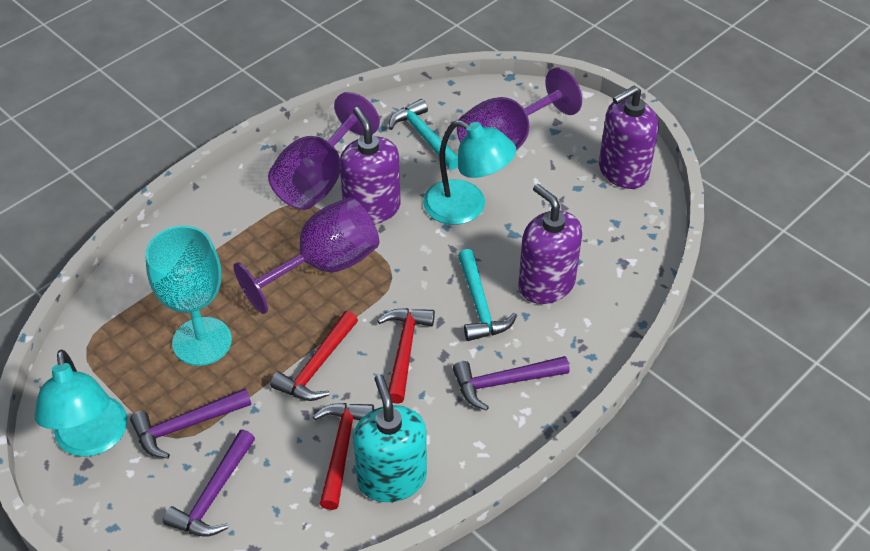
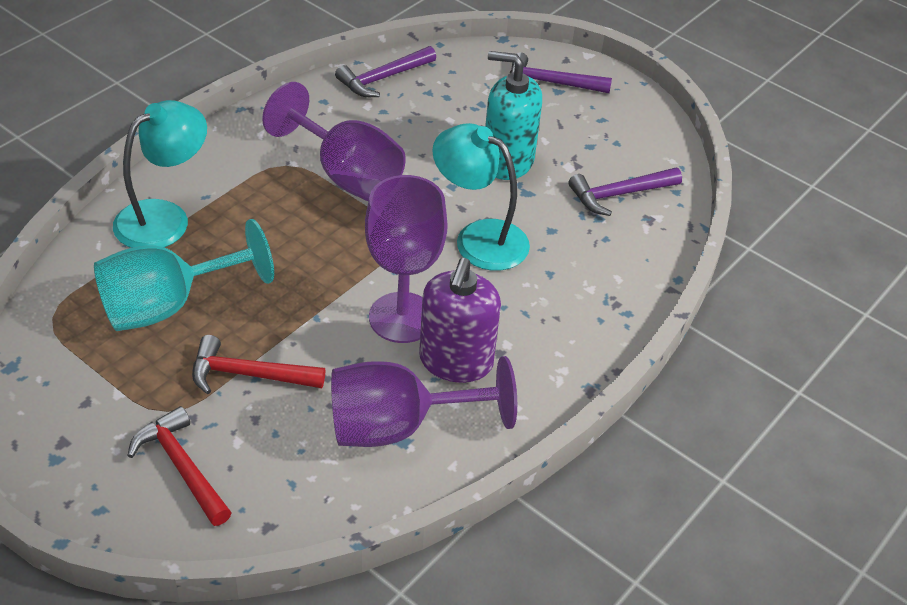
purple soap dispenser: [339,107,401,224] [518,184,582,304] [599,86,659,189] = 3 -> [419,258,501,383] = 1
red hammer: [270,311,358,401] [313,403,374,510] [377,308,435,404] = 3 -> [127,406,232,526] [192,335,325,394] = 2
turquoise hammer: [389,99,458,170] [458,249,517,341] = 2 -> none = 0

